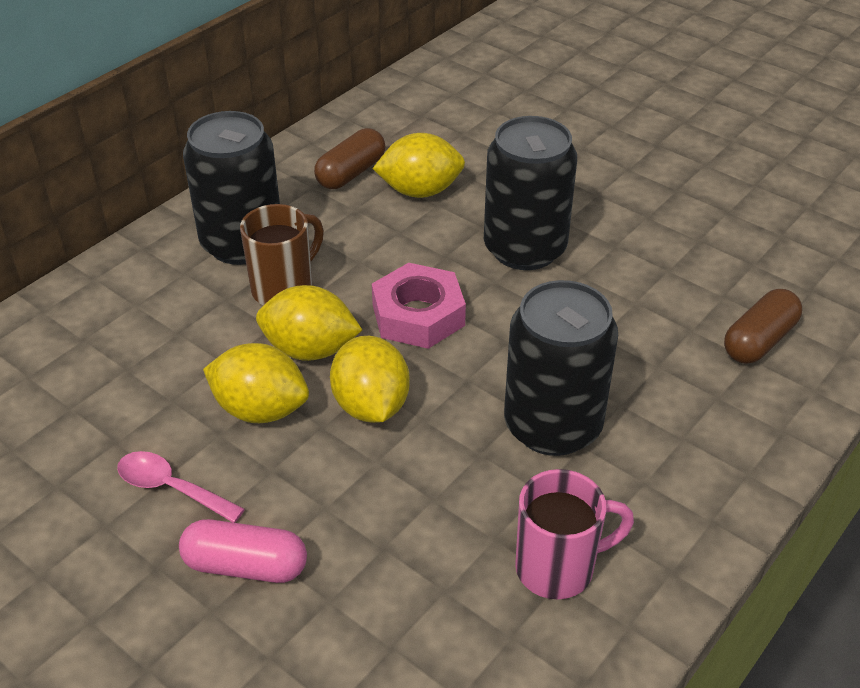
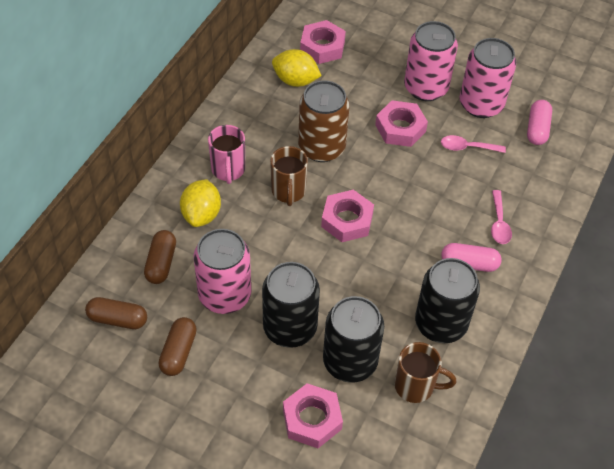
brown can: none = 0 -> [298,80,349,162] = 1
brown capsule: [314,128,385,189] [724,289,802,364] = 2 -> [85,297,147,329] [144,230,176,284] [158,317,197,376] = 3
brown mug: [240,204,324,305] = 1 -> [270,146,308,206] [395,342,456,403] = 2
pink can: none = 0 -> [194,229,251,314] [404,21,458,101] [460,38,516,118] = 3
pink capsule: [179,519,307,583] = 1 -> [441,243,502,272] [527,100,552,145] = 2
pink nut: [372,263,466,349] = 1 -> [283,383,343,448] [300,20,346,64] [321,190,374,242] [375,100,428,147] = 4
pink spoon: [117,451,245,523] = 1 -> [441,135,506,153] [491,190,512,244] = 2
yellow lemon: [203,343,309,423] [256,285,362,361] [330,336,410,423] [372,133,465,198] = 4 -> [180,179,221,227] [272,49,321,87] = 2

